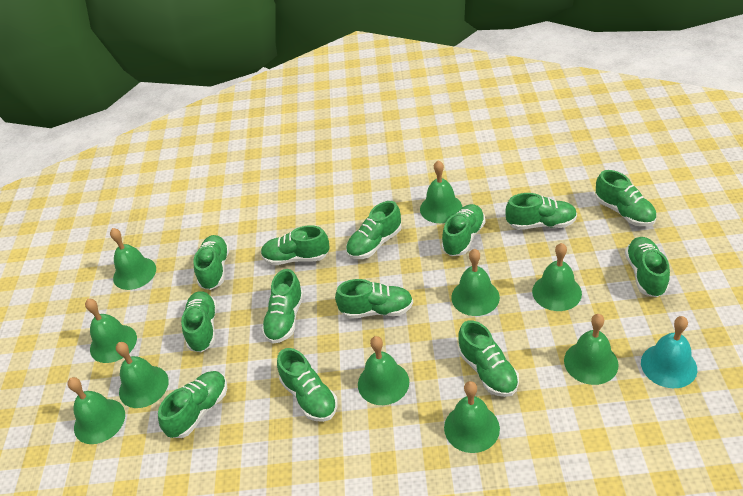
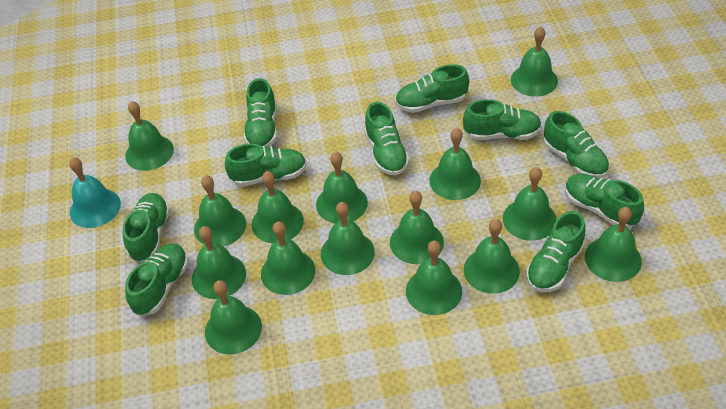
green bell: [67,377,125,444] [85,299,137,363] [110,228,156,290] [116,342,169,408] [358,336,409,405] [420,160,463,223] [444,381,500,453] [451,249,500,316] [532,243,582,311] [564,314,619,385] = 10 -> [125,101,174,171] [192,226,246,299] [194,175,246,246] [205,280,262,355] [252,171,304,243] [261,222,315,295] [316,152,368,223] [321,202,375,275] [390,191,444,264] [406,241,462,315] [430,128,481,200] [464,219,520,294] [503,167,556,241] [511,26,558,97] [585,207,642,282] = 15
green shoe: [158,371,227,438] [181,291,217,352] [193,235,230,290] [261,225,330,265] [262,269,304,344] [277,348,338,422] [335,279,413,319] [346,201,402,259] [442,204,485,256] [458,320,519,397] [505,193,577,230] [596,170,656,226] [625,237,670,297] = 13 -> [122,193,170,262] [125,243,188,316] [225,144,307,186] [244,78,277,147] [364,102,410,176] [395,64,469,113] [463,99,542,140] [526,211,586,292] [544,111,609,179] [565,174,644,228] = 10

